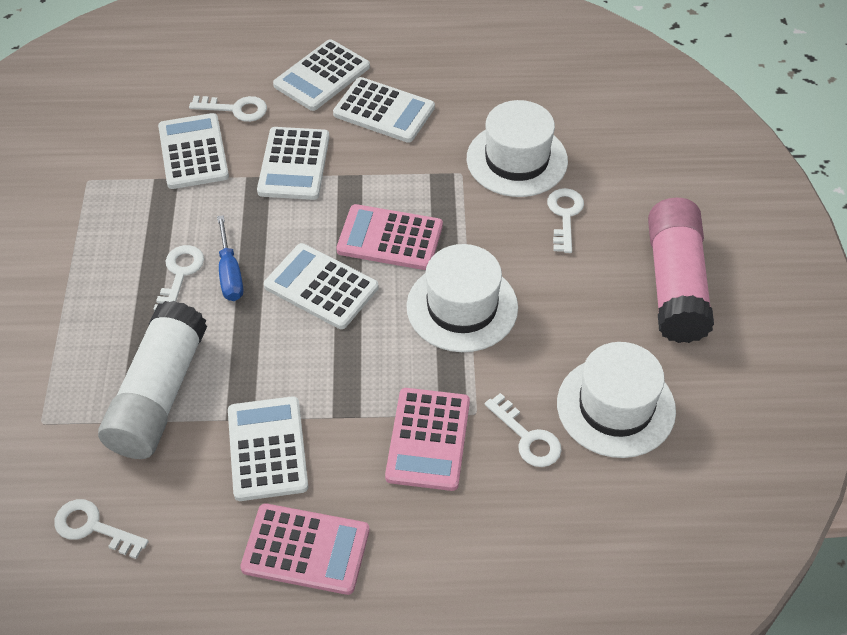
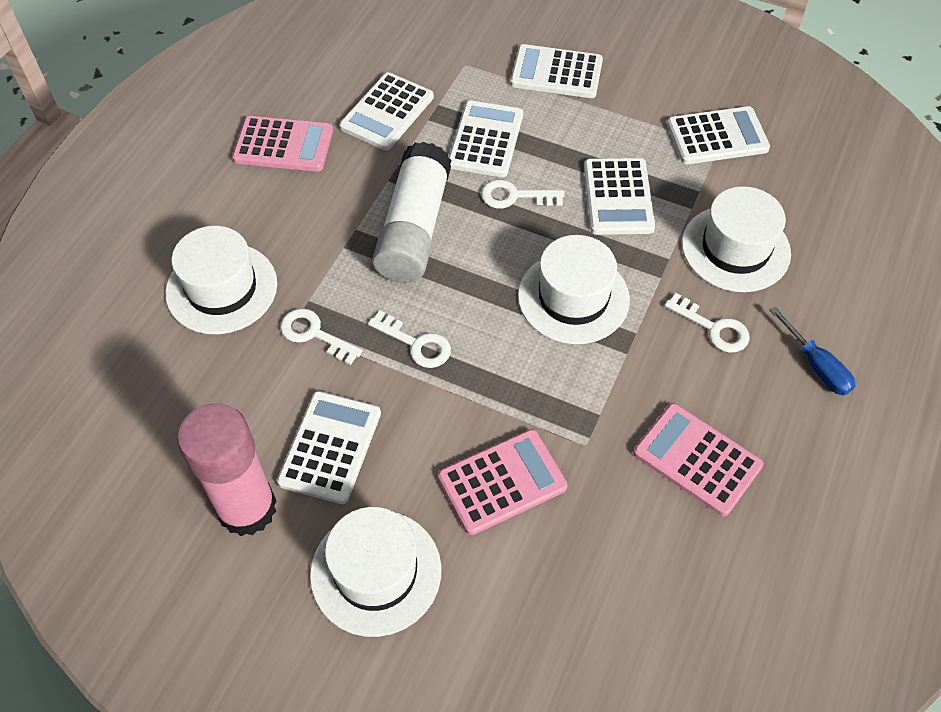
white hat: [406,244,518,352] [467,100,568,197] [557,342,676,458] = 3 -> [165,226,277,334] [310,507,441,637] [518,235,630,344] [682,186,791,292] = 4
white key: [54,499,149,559] [154,245,204,311] [189,96,267,122] [485,393,562,467] [547,188,584,253] = 5 -> [280,308,363,365] [368,311,451,368] [481,179,565,209] [665,293,750,353] = 4

